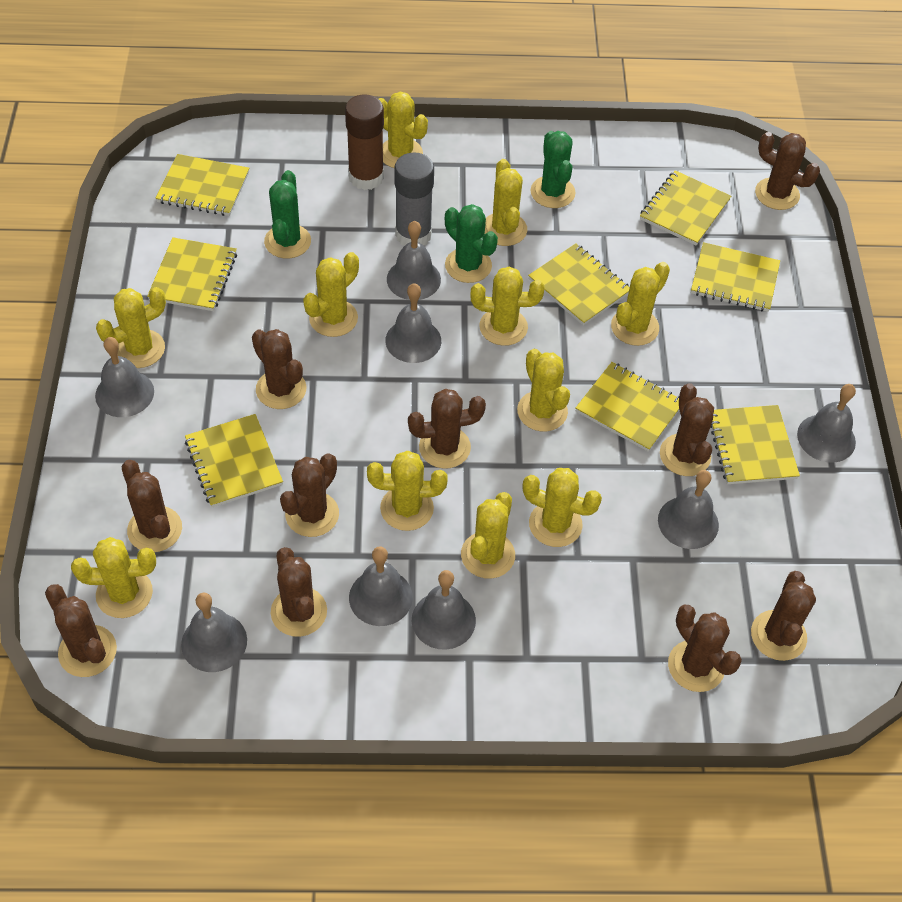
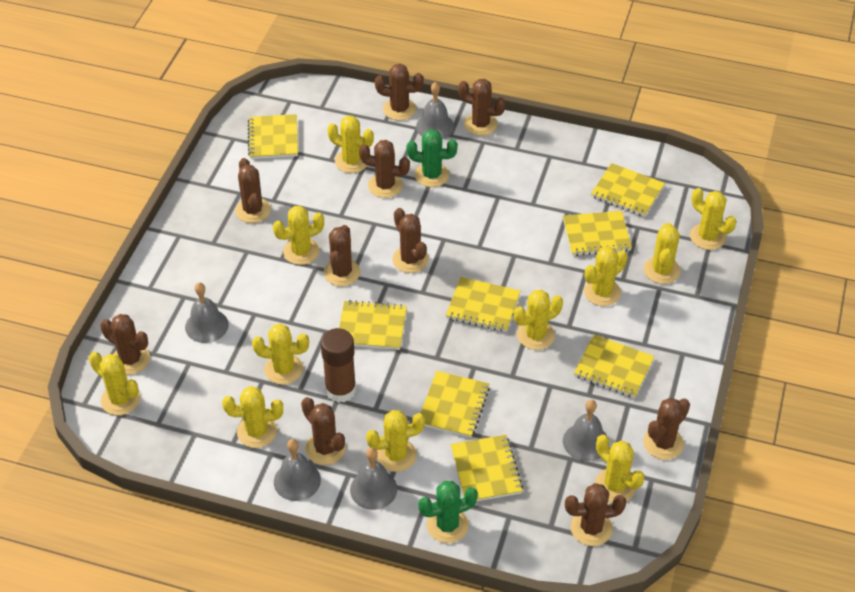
green cactus: [264,170,311,258] [445,204,498,283] [531,131,576,208] = 3 -> [406,129,458,187] [418,481,478,543] = 2
grey bell: [95,337,154,417] [181,592,247,672] [349,546,413,626] [385,283,441,363] [387,221,441,300] [412,570,476,650] [658,470,719,549] [797,384,856,463] = 8 -> [185,282,229,343] [274,439,321,501] [350,448,397,510] [416,82,454,139] [563,400,607,461] = 5
grey glue stick: [394,152,434,246] = 1 -> none = 0

